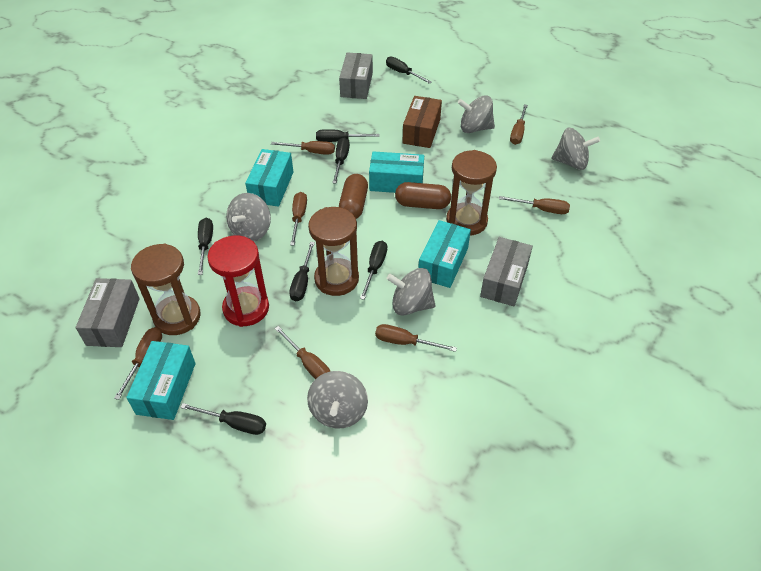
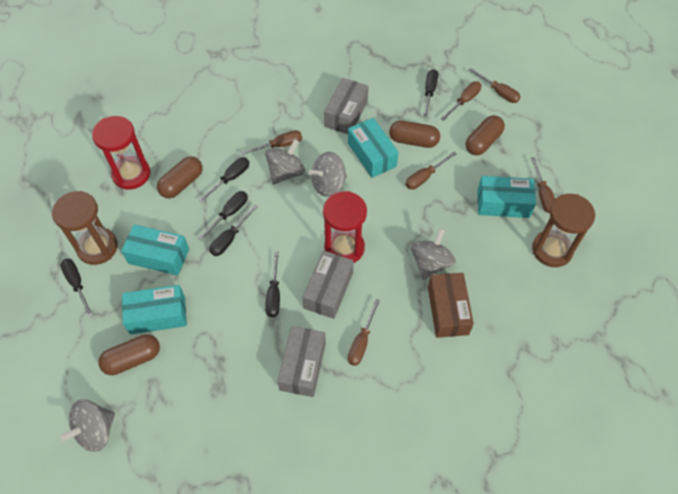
black screwdriver: [180,403,266,435] [198,218,213,275] [289,242,315,302] [316,129,380,142] [332,137,350,184] [360,241,387,300] [386,57,431,84] = 7 -> [60,259,93,317] [198,191,248,240] [199,157,249,202] [209,205,258,256] [265,252,280,317] [423,69,438,117] = 6
brown capsule: [339,174,368,219] [395,182,451,209] = 2 -> [98,334,160,375] [157,156,203,198] [389,120,440,148] [466,115,505,155] = 4
brown hourglass: [131,244,201,335] [308,207,359,296] [446,150,497,236] = 3 -> [52,191,118,265] [532,194,595,267] = 2
brown screwdriver: [114,327,162,400] [271,141,335,155] [274,326,330,379] [290,192,307,245] [375,324,457,352] [499,196,570,214] [510,104,528,145] = 7 -> [240,130,302,155] [348,299,380,366] [405,152,457,190] [441,81,481,121] [469,68,520,103] [531,157,555,213] = 6
grey spinning top: [226,193,271,242] [307,371,368,428] [387,268,436,316] [458,95,495,133] [551,128,600,170] = 5 -> [60,400,115,452] [265,139,305,184] [308,152,347,197] [410,228,456,280] = 4
red hourglass: [207,236,269,327] = 1 -> [92,116,150,190] [323,191,367,263] = 2

